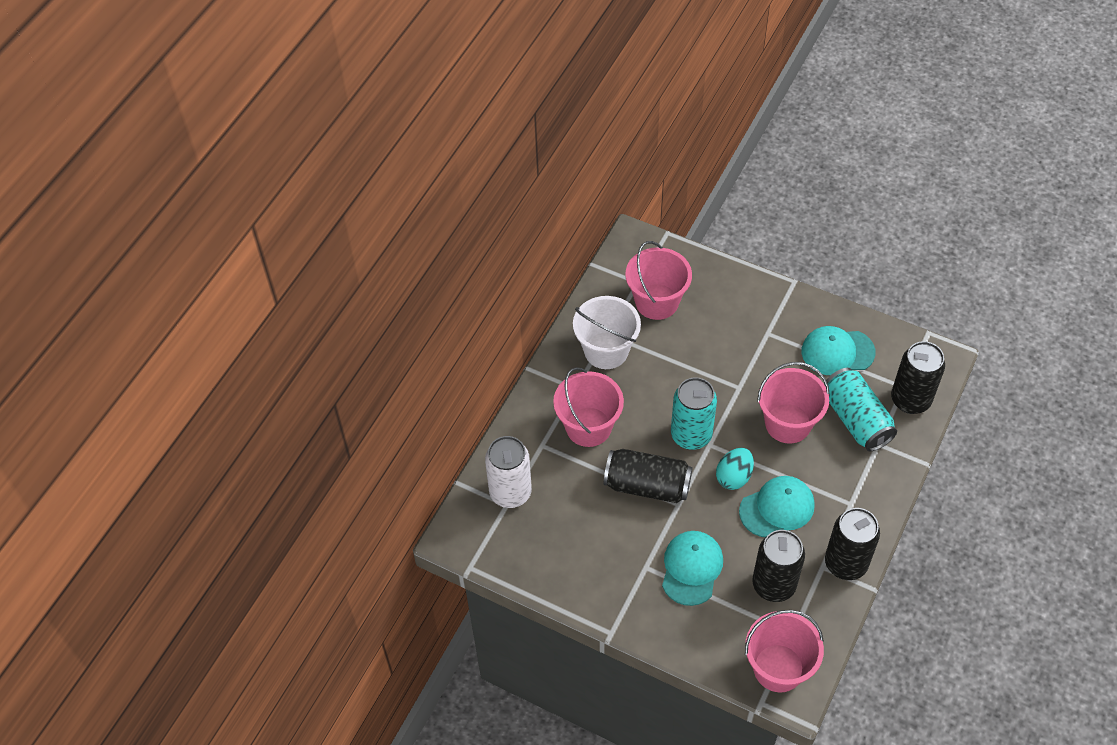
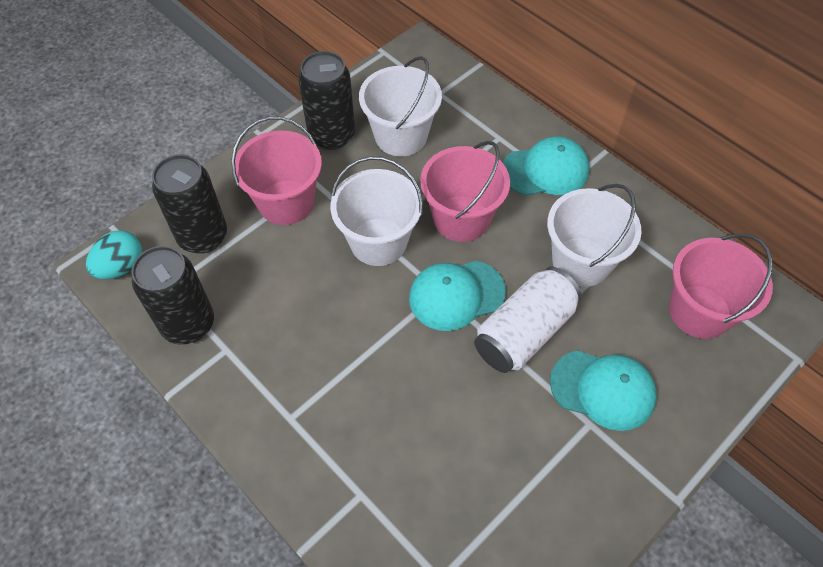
black can: [604,449,693,503] [752,530,805,602] [825,508,880,580] [891,341,945,414] = 4 -> [131,246,214,345] [152,155,227,254] [298,51,355,150] = 3
pink bucket: [553,367,624,447] [625,241,692,320] [745,610,824,692] [757,362,830,444] = 4 -> [231,116,322,225] [420,141,510,242] [669,233,773,339] = 3
turquoise can: [671,377,717,450] [824,368,897,451] = 2 -> none = 0
white bucket: [573,296,641,369] = 1 -> [331,156,423,266] [359,56,442,156] [547,184,642,287] = 3

